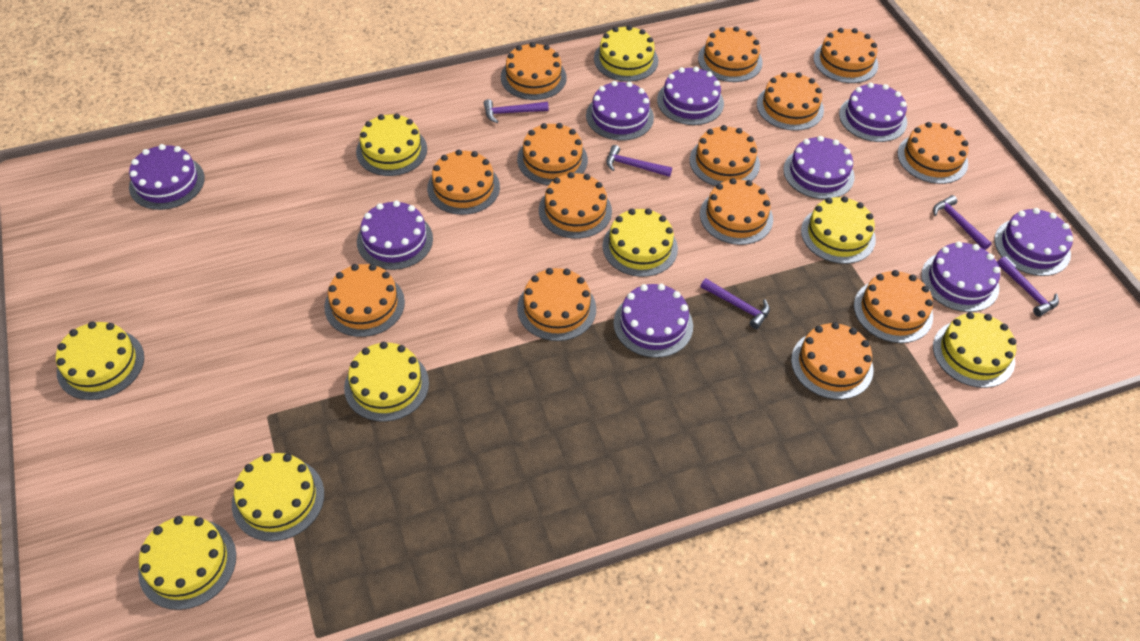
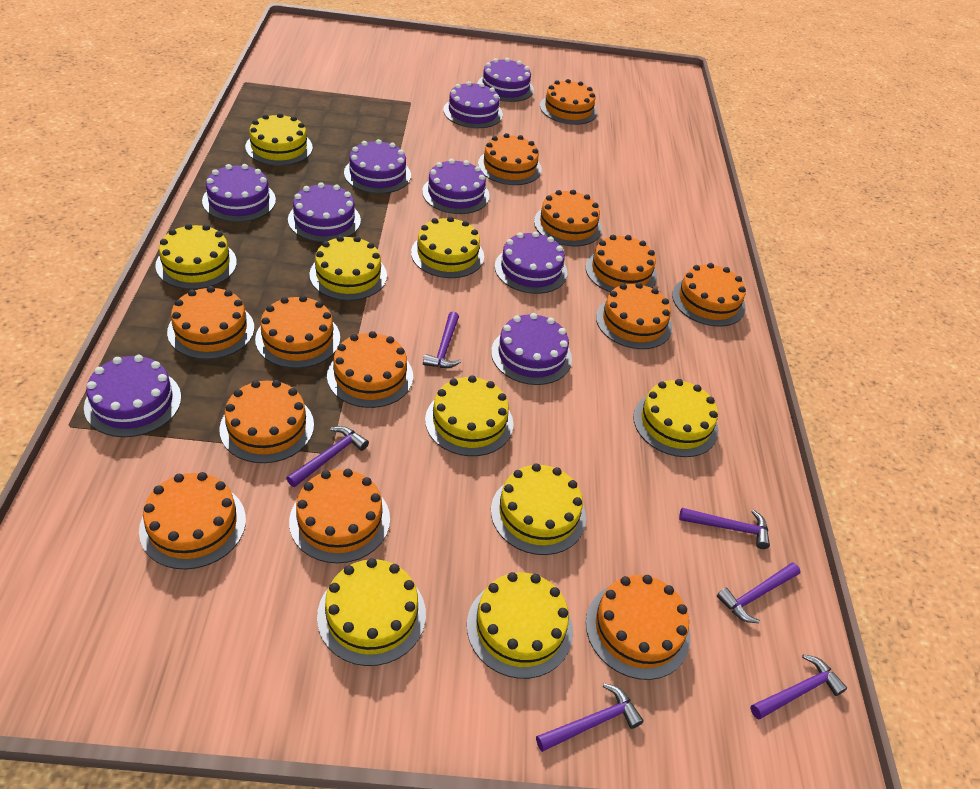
orange cake: [324,264,405,337] [427,150,500,215] [501,42,567,100] [517,123,588,185] [517,268,596,341] [539,172,612,239] [690,125,760,186] [698,26,763,82] [700,178,773,245] [757,72,824,131] [791,322,873,399] [814,28,878,83] [854,270,933,343] [898,122,969,184] = 14 -> [139,472,246,570] [167,286,254,359] [219,380,314,463] [255,295,340,368] [289,469,390,563] [327,331,413,408] [478,133,542,185] [534,190,602,246] [540,79,597,125] [585,235,657,292] [586,575,690,680] [596,283,672,349] [672,263,746,327] = 13
purple hammer: [484,99,549,123] [606,145,672,177] [701,278,770,329] [933,195,992,250] [997,257,1059,317] = 5 -> [286,426,369,487] [423,312,461,368] [536,683,644,752] [679,508,770,549] [717,562,800,623] [750,654,847,719] = 6

